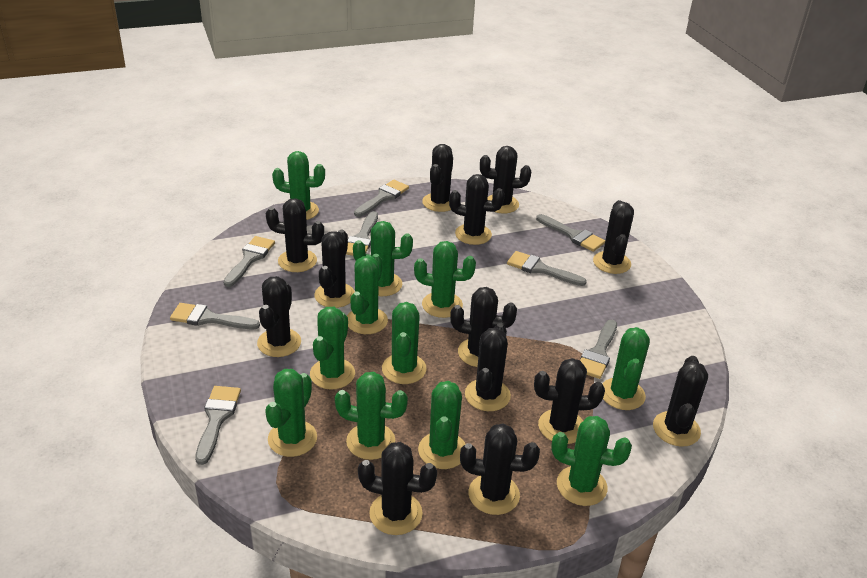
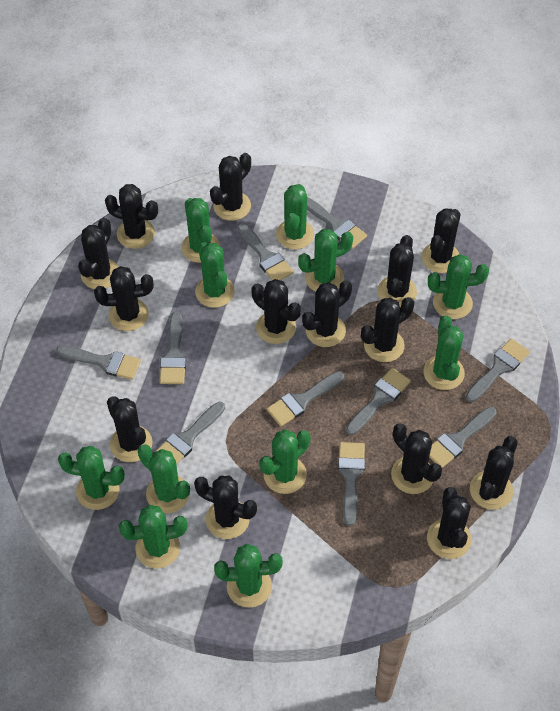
black cactus: [257,276,301,357] [266,198,324,272] [314,230,355,308] [358,442,437,535] [422,144,453,212] [449,174,505,245] [450,287,517,367] [460,424,540,515] [465,323,511,411] [480,146,531,214] [534,358,605,444] [593,200,634,274] [653,356,708,447] = 13 -> [78,218,119,289] [94,266,154,331] [105,184,158,249] [107,396,153,462] [194,476,257,539] [210,153,251,221] [251,279,301,344] [302,280,352,347] [361,297,414,362] [377,235,417,307] [391,423,442,494] [421,208,460,273] [427,487,472,559] [470,436,518,510] = 14
grey brush: [170,303,260,329] [195,386,241,465] [223,236,275,287] [346,211,378,256] [354,180,409,217] [507,251,587,286] [536,214,605,252] [580,320,617,379] = 8 -> [56,346,141,380] [155,402,225,464] [160,312,186,384] [237,223,293,280] [267,371,344,426] [307,197,367,249] [338,442,365,526] [346,368,411,435] [429,407,497,468] [466,338,530,402] = 10

